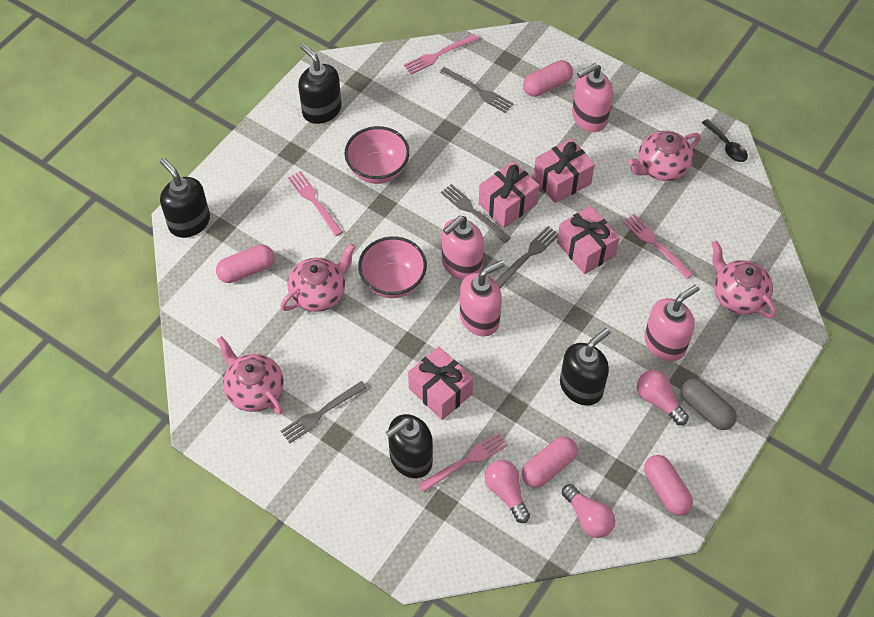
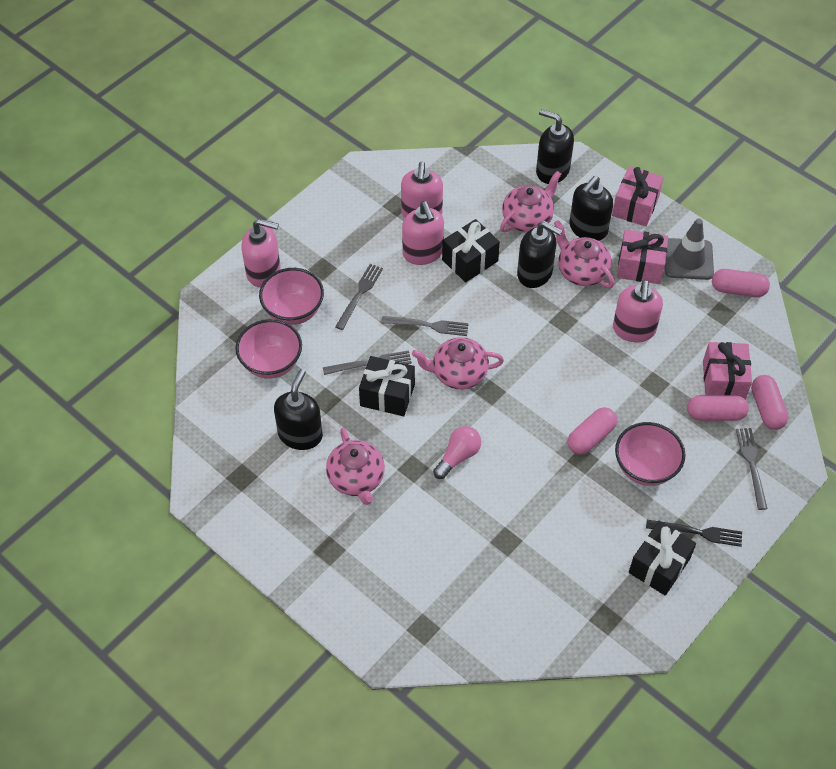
black fork: none = 0 -> [646,520,742,547] = 1
black gift: none = 0 -> [359,356,415,416] [442,219,500,283] [629,521,696,596] = 3
black spoon: [702,119,748,162] = 1 -> none = 0
grey capsule: [681,378,737,430] = 1 -> none = 0
grey traffic cone: none = 0 -> [665,218,714,280] = 1
pink bowl: [345,126,410,184] [358,236,427,298] = 2 -> [236,319,302,379] [259,268,324,325] [615,422,685,486] = 3
pink fork: [288,171,343,236] [404,34,479,74] [418,433,508,492] [623,214,693,279] = 4 -> none = 0
pink gift: [408,346,473,420] [479,161,540,228] [533,139,595,203] [557,206,620,274] = 4 -> [612,166,664,227] [617,229,668,284] [703,342,752,400] = 3
pink light bulb: [485,460,530,523] [562,484,615,538] [637,370,689,425] = 3 -> [433,426,481,479] = 1

